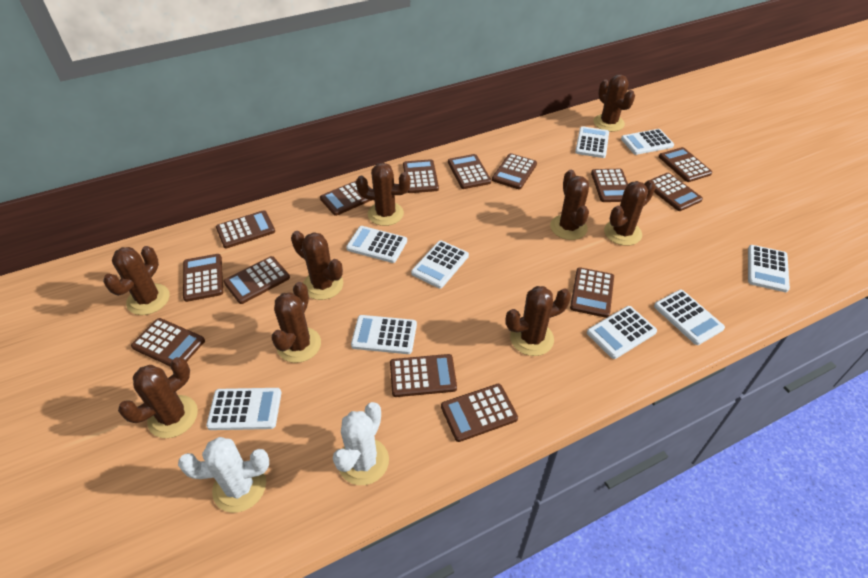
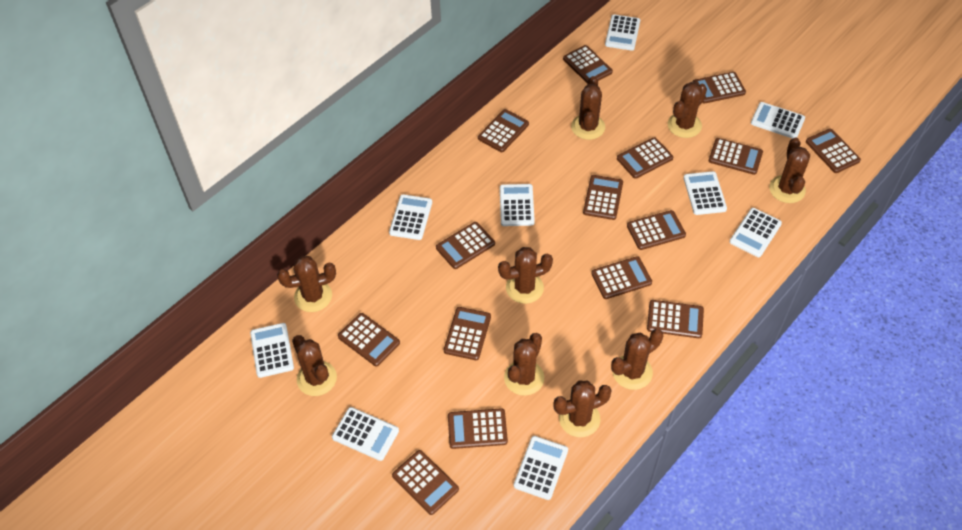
brown calculator: [131,318,205,366] [183,254,223,302] [216,210,275,249] [223,256,290,304] [320,181,372,216] [390,354,457,397] [403,159,439,193] [441,384,518,442] [448,154,491,189] [492,153,537,189] [570,267,614,318] [591,169,628,202] [646,173,703,211] [659,147,712,182] = 14 -> [338,313,400,367] [392,450,459,515] [436,222,495,269] [444,307,491,360] [448,408,508,449] [478,109,529,152] [563,45,613,83] [583,175,623,220] [591,256,652,299] [617,137,673,179] [627,210,686,250] [647,300,704,338] [693,72,746,103] [709,138,763,175] [806,129,861,173] = 15
white cactus: [178,437,269,513] [333,402,389,485] = 2 -> none = 0

